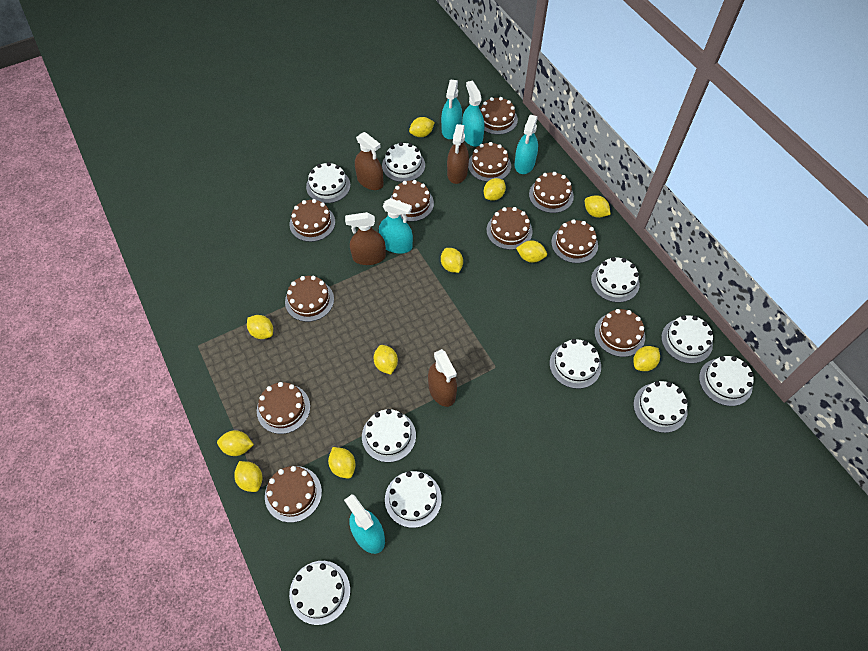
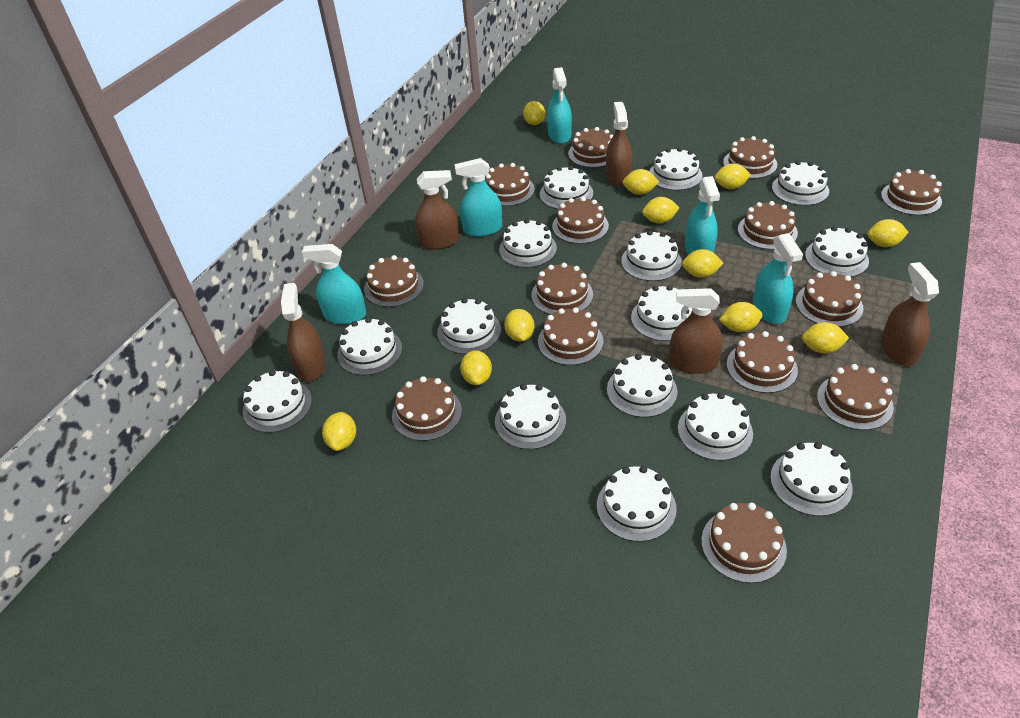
brown cake: [257,382,310,434] [265,466,322,523] [285,276,334,322] [290,199,335,242] [391,180,434,222] [468,142,511,182] [480,97,518,135] [487,207,533,250] [529,172,574,213] [551,219,598,263] [594,309,645,357] = 11 -> [364,255,424,307] [392,376,462,441] [485,163,535,206] [531,263,593,315] [538,307,603,365] [552,197,609,244] [568,127,613,168] [701,502,787,583] [723,136,777,179] [727,331,798,393] [738,201,798,250] [796,271,864,327] [817,364,894,430] [881,169,942,215] = 14
brown spray bottle: [345,212,386,265] [355,132,384,190] [428,349,457,407] [447,124,469,184] = 4 -> [281,283,326,382] [415,170,459,250] [606,102,632,187] [669,288,723,374] [881,262,939,366] = 5
white cake: [289,561,350,625] [306,162,351,203] [362,409,416,462] [382,142,425,182] [385,471,442,528] [550,339,601,389] [591,257,640,302] [633,381,688,433] [661,315,713,364] [699,356,754,406] = 10 -> [243,370,312,433] [337,317,402,375] [437,298,501,354] [495,384,566,449] [499,219,557,268] [540,166,593,209] [597,466,677,542] [607,354,678,418] [621,230,682,281] [631,285,692,341] [649,147,703,190] [678,393,753,461] [770,442,852,516] [772,161,829,206] [805,226,869,277] = 15

